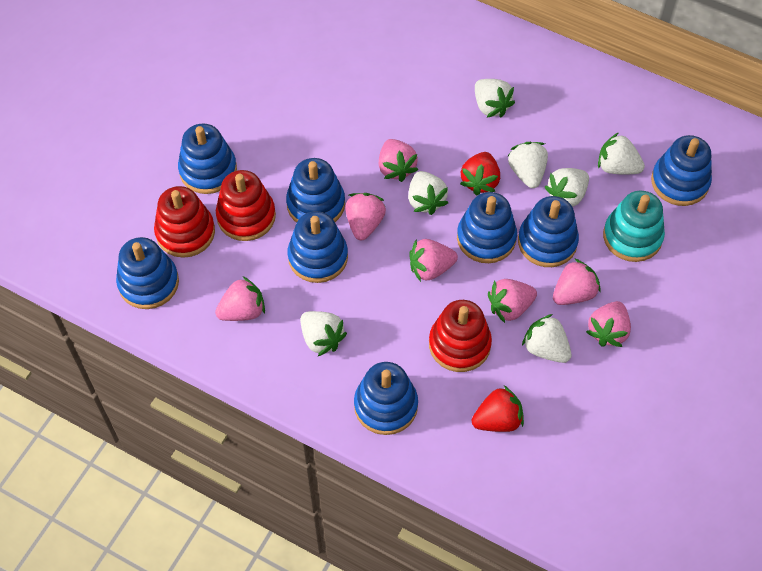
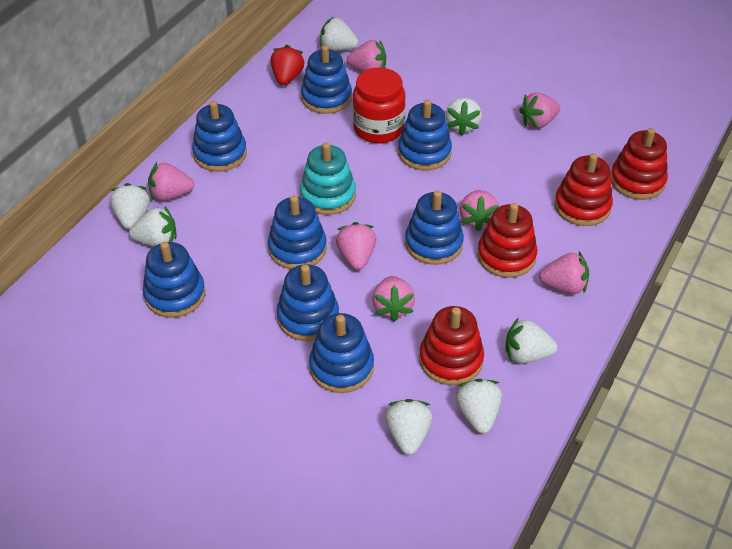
red jar: none = 0 -> [353,68,405,143] = 1
red stacking toy: [154,186,215,258] [216,170,276,241] [429,300,492,372] = 3 -> [419,306,484,385] [477,203,537,278] [554,153,613,226] [610,128,668,200] = 4
red strawberry: [460,152,500,196] [472,386,524,432] = 2 -> [271,45,304,85] = 1

